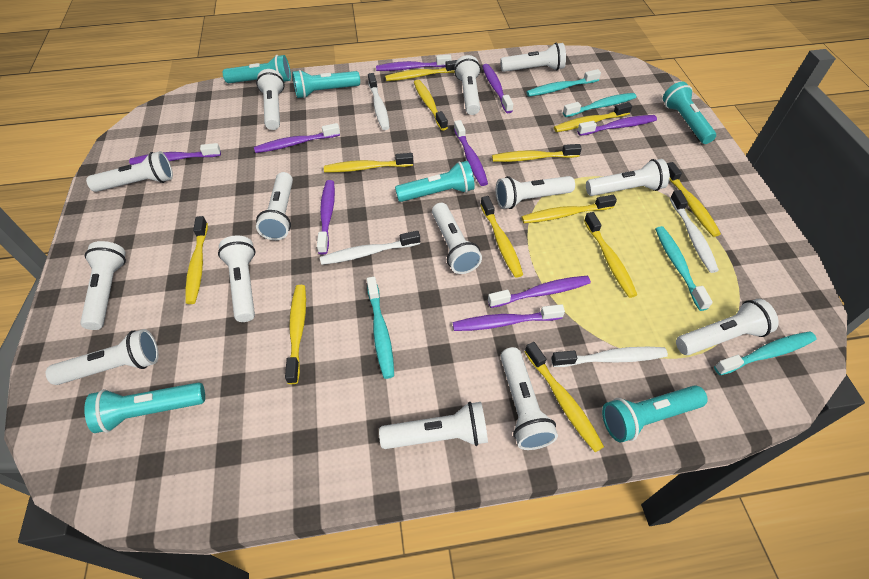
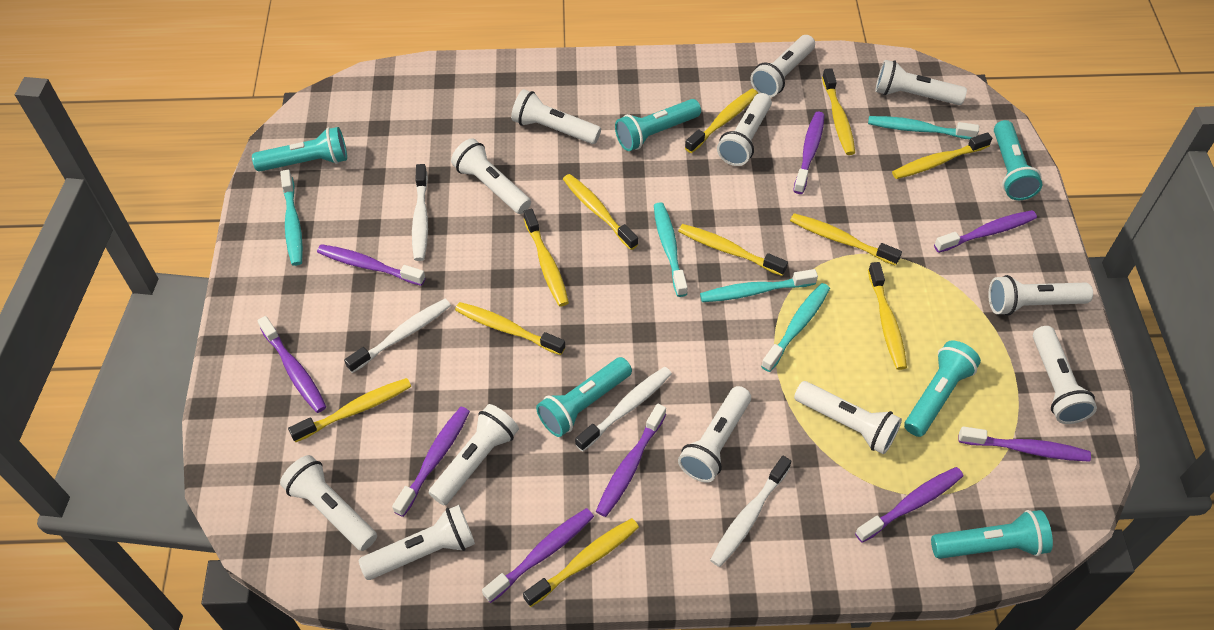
white flashlight: [46,329,159,385] [80,241,126,330] [86,151,173,192] [218,236,255,322] [256,69,285,130] [256,172,293,240] [379,402,488,449] [432,203,482,274] [454,55,481,115] [496,176,575,209] [500,43,566,72] [500,347,558,450] [586,159,670,196] [676,299,779,355] = 14 -> [280,455,377,551] [359,505,475,580] [428,404,519,506] [451,138,531,214] [511,89,601,144] [678,386,751,483] [717,93,772,166] [751,35,815,98] [794,381,902,454] [875,60,967,105] [988,275,1093,316] [1033,326,1097,424] = 12
yellow toothbrush: [185,216,208,304] [285,285,306,384] [324,153,414,172] [385,60,457,81] [414,80,448,130] [480,196,523,278] [492,144,582,162] [521,195,617,223] [525,342,604,452] [554,102,632,132] [584,212,637,298] [667,162,721,237] = 12 -> [288,378,411,442] [455,302,565,355] [523,518,639,607] [524,209,569,306] [563,174,638,250] [678,224,788,276] [685,89,758,153] [790,213,902,266] [822,68,855,155] [868,262,907,370] [892,132,992,179] = 11

